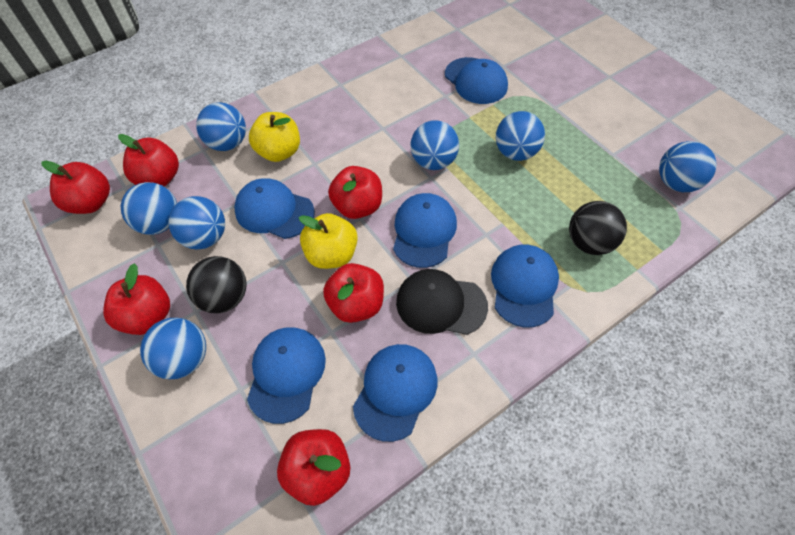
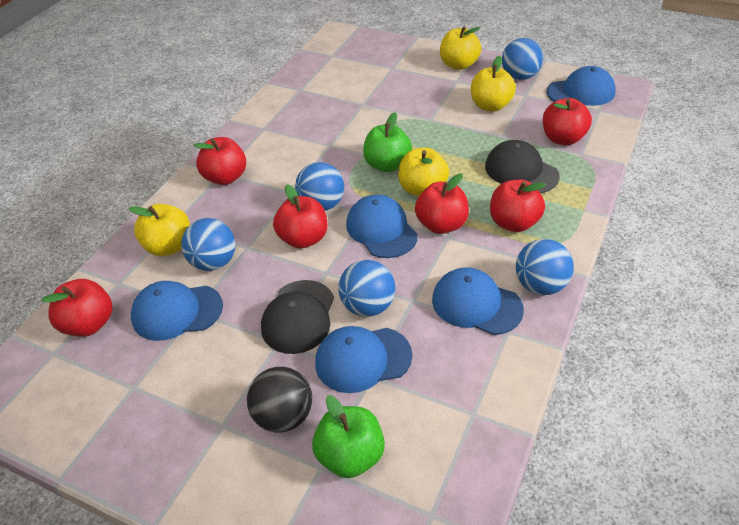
black ball: [186,256,247,313] [569,201,627,255] = 2 -> [247,367,312,433] = 1
black cap: [396,269,488,335] = 1 -> [261,280,334,354] [485,140,560,193] = 2
blue ball: [121,182,177,235] [140,317,206,379] [168,196,225,250] [196,102,246,151] [410,120,459,170] [496,111,545,161] [659,141,717,192] = 7 -> [181,218,236,271] [295,162,344,211] [338,260,395,317] [502,38,543,80] [516,239,574,295] = 5
blue cap: [234,178,315,239] [247,328,326,424] [353,344,437,442] [393,193,457,268] [445,57,508,104] [491,245,559,327] = 6 -> [131,281,223,341] [315,326,413,393] [346,194,418,258] [432,267,524,335] [547,66,616,106] = 5
green apple: none = 0 -> [312,395,385,478] [363,112,412,172] = 2
yellow apple: [249,112,300,162] [298,213,358,269] = 2 -> [129,204,190,256] [398,147,449,197] [440,26,481,70] [471,56,516,112] = 4

